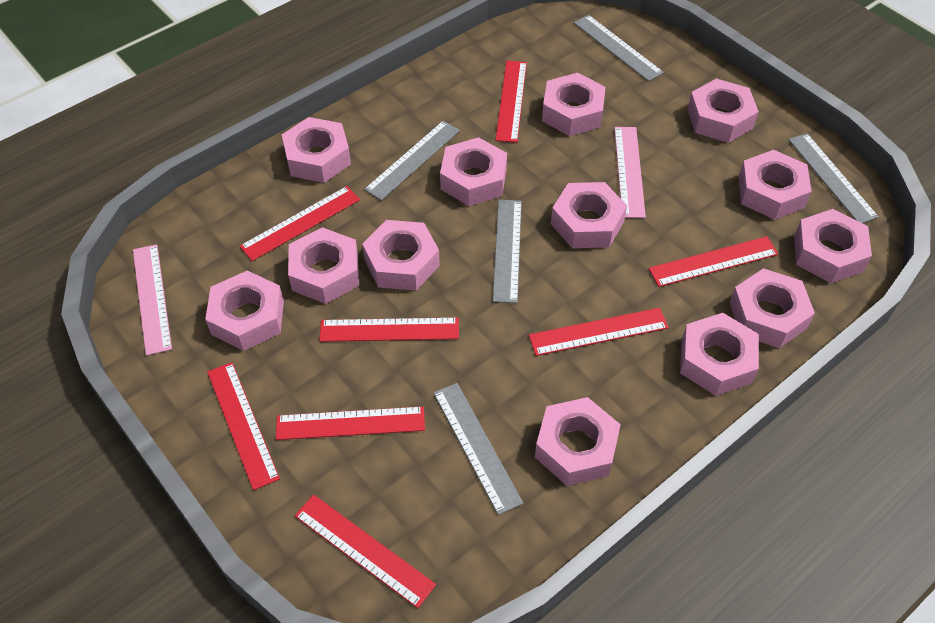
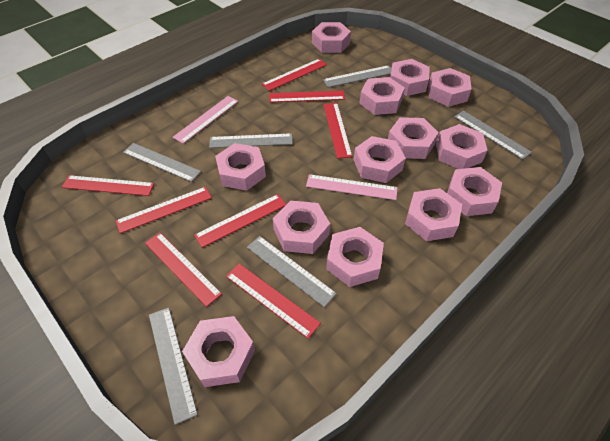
grey ruler: [364,121,460,200] [433,383,523,515] [493,200,522,303] [574,15,664,81] [788,133,879,223] = 5 -> [123,143,201,182] [149,307,198,425] [209,133,293,148] [247,236,337,307] [323,65,391,87] [454,110,532,160] = 6

